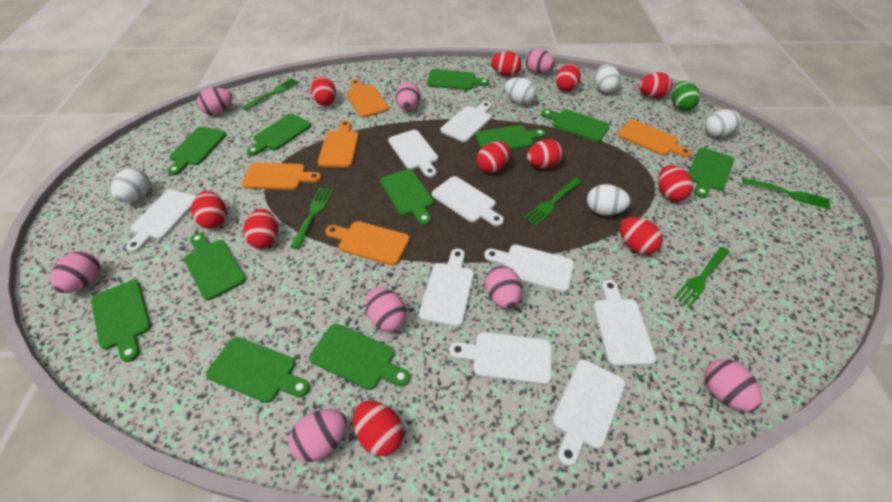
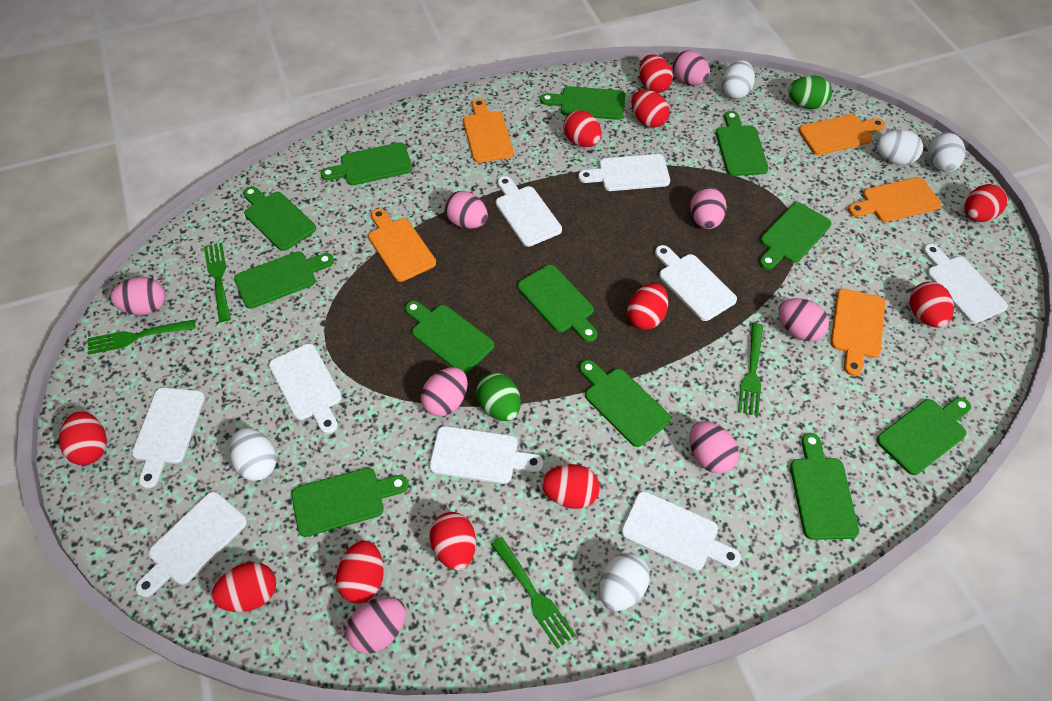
green cutting board: [91,280,151,362] [168,127,226,176] [184,233,246,300] [206,337,310,403] [247,113,311,156] [309,323,410,390] [380,169,434,225] [427,69,489,90] [476,125,546,150] [541,109,610,142] [688,148,734,198] = 11 -> [234,251,334,309] [243,186,316,251] [292,468,408,537] [321,142,412,185] [405,301,494,374] [517,265,598,342] [540,86,625,120] [579,360,671,447] [716,111,769,176] [759,202,831,270] [790,433,859,540] [877,397,971,475] = 12
green egg: [671,81,700,111] = 1 -> [476,373,521,421] [788,76,832,109] = 2
green fork: [242,78,299,111] [290,187,333,249] [524,178,581,226] [674,247,730,308] [742,178,831,209] = 5 -> [88,320,195,355] [204,242,231,322] [491,537,576,649] [738,323,763,416] = 4

